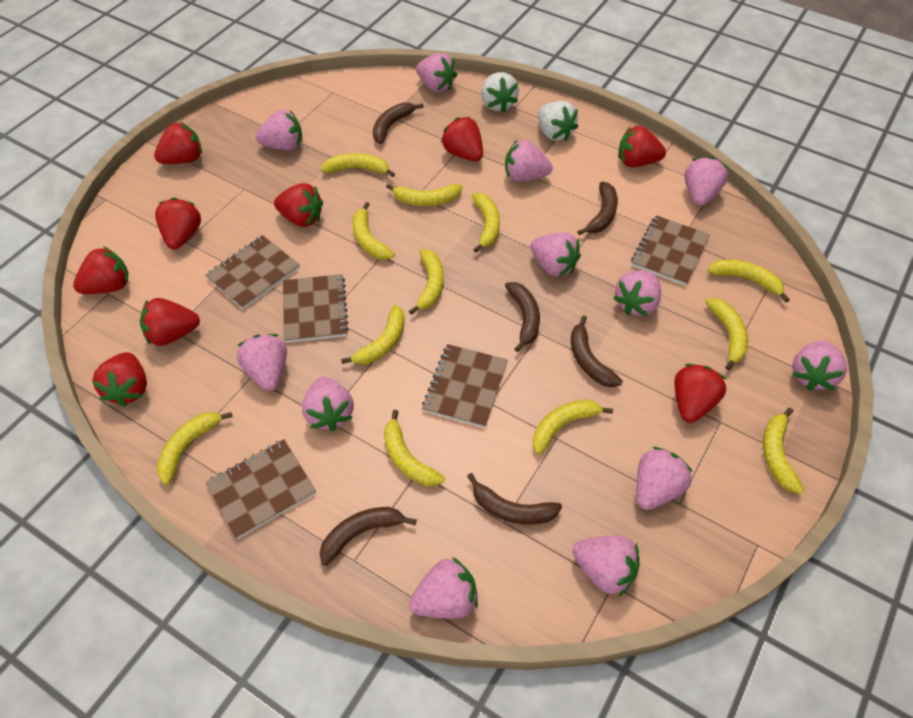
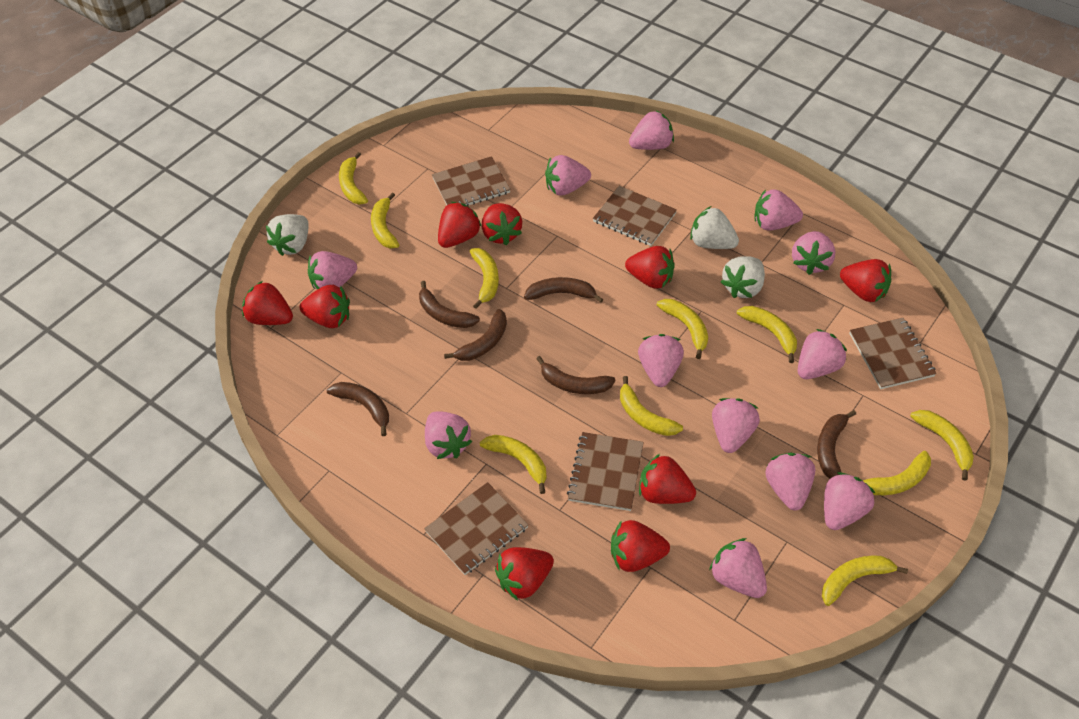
white strawberry: [481,72,519,113] [538,101,578,141] = 2 -> [266,214,309,256] [690,206,739,249] [721,256,765,298] = 3
yellow banana: [157,412,232,485] [321,153,395,177] [341,305,405,365] [353,202,395,260] [384,410,445,486] [386,183,462,206] [409,249,444,315] [472,193,500,253] [533,400,613,454] [706,298,748,371] [707,259,790,303] [763,408,804,494] = 12 -> [339,152,368,204] [371,192,399,248] [470,248,499,309] [480,435,546,494] [620,376,683,436] [657,299,708,359] [737,306,797,363] [822,556,908,606] [863,451,931,495] [910,410,974,481] = 10

